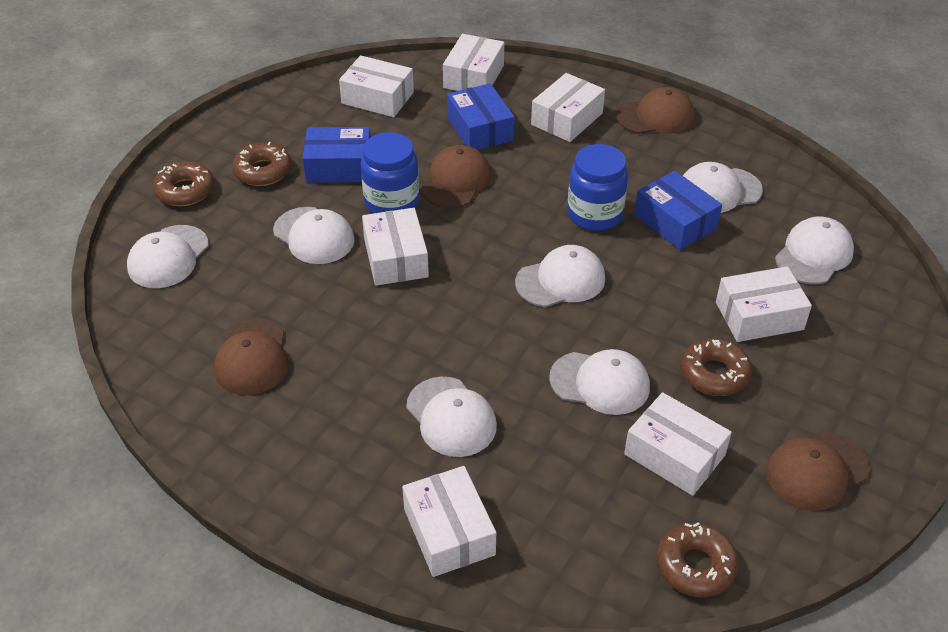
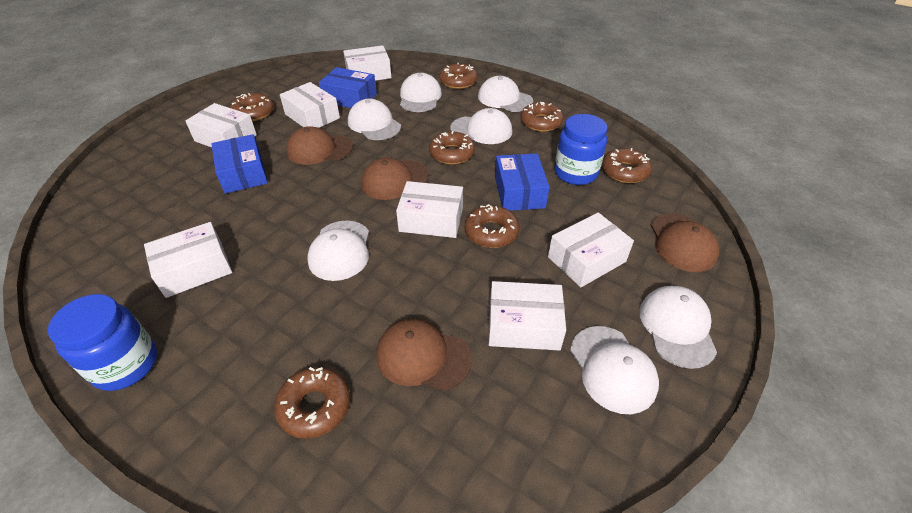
brown donut: [153,162,214,206] [232,142,291,186] [657,522,739,597] [681,338,752,396] = 4 -> [230,93,274,121] [274,367,350,439] [429,131,475,164] [439,63,478,89] [465,204,519,248] [520,102,564,132] [602,148,652,183] = 7

